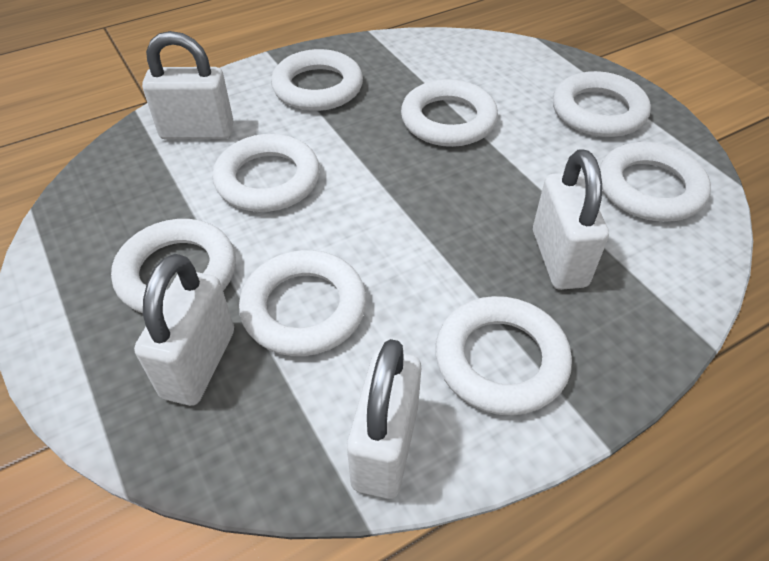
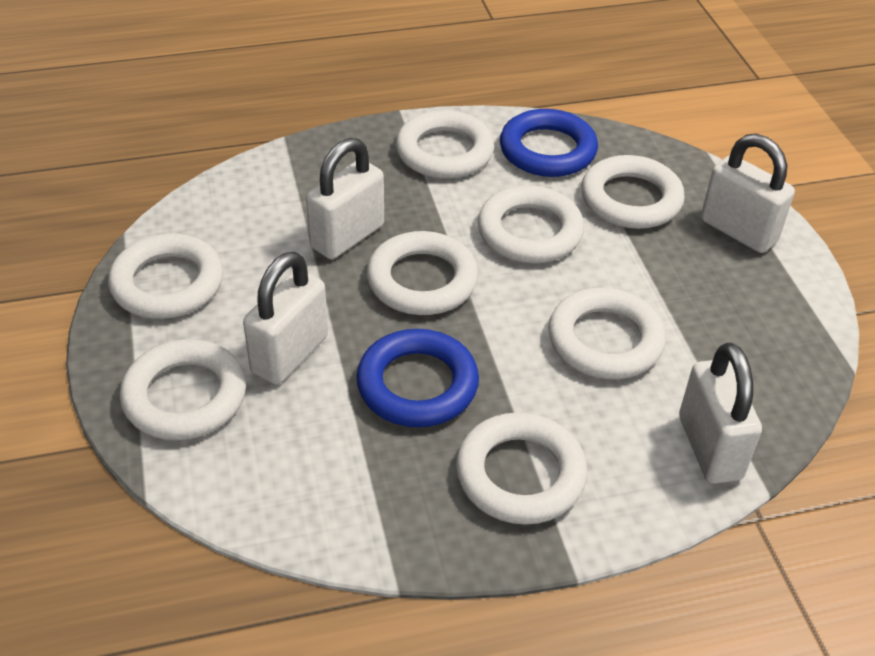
blue ring: none = 0 -> [356,329,479,427] [500,109,598,177] = 2

